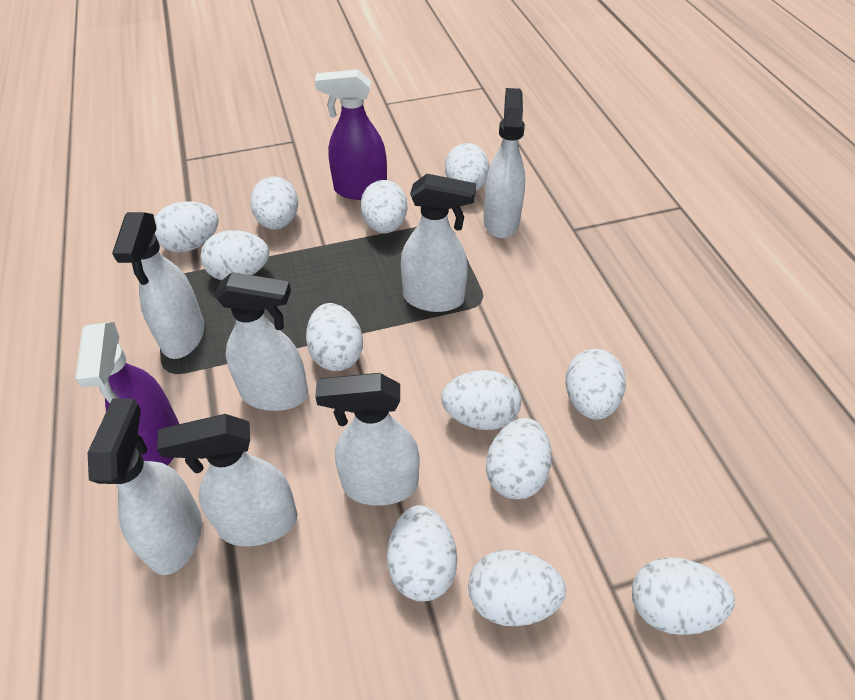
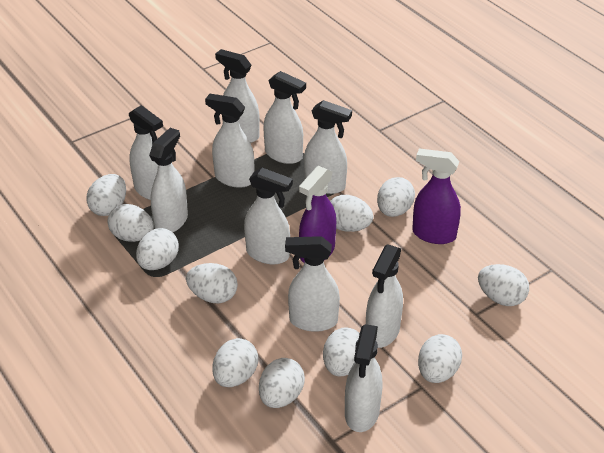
white egg: [154,201,219,253] [201,230,269,280] [250,176,298,230] [306,303,363,371] [361,180,407,233] [387,505,457,602] [441,370,521,430] [445,143,489,191] [468,550,566,626] [486,418,552,499] [566,349,626,420] [632,557,735,635] = 12 -> [86,174,126,216] [108,204,154,242] [136,228,179,270] [186,263,238,303] [212,338,258,387] [259,358,305,408] [323,327,360,376] [330,195,373,232] [377,177,415,217] [418,334,462,383] [478,264,529,306] = 11
white spray bottle: [88,398,202,575] [112,212,204,359] [157,414,298,546] [214,272,308,411] [315,373,419,506] [401,174,476,312] [483,88,525,238] = 7 -> [129,105,163,200] [149,128,188,232] [205,94,254,188] [215,49,260,143] [244,168,293,264] [263,71,306,164] [285,236,340,332] [304,100,352,194] [345,324,382,432] [366,244,403,348] = 10

